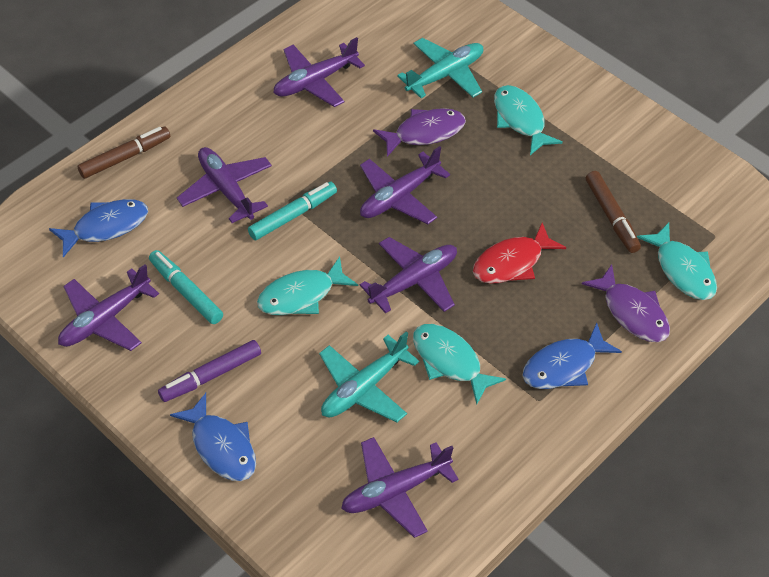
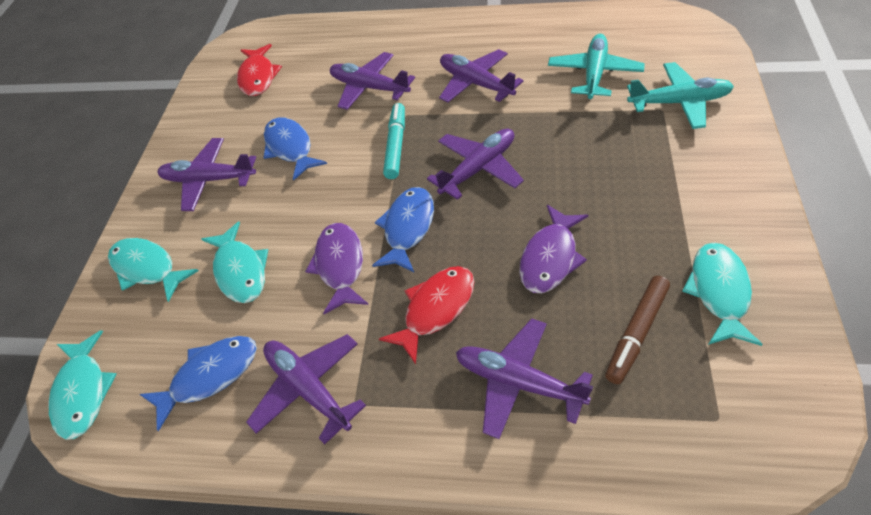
brown marker: [77,127,170,179] [586,171,641,253] = 2 -> [605,276,670,384] = 1
purple marker: [158,340,261,402] = 1 -> none = 0
red fish: [473,222,566,284] = 1 -> [237,44,282,96] [379,266,474,364] = 2
turquoise marker: [149,250,223,324] [248,182,337,240] = 2 -> [383,103,405,179] = 1

